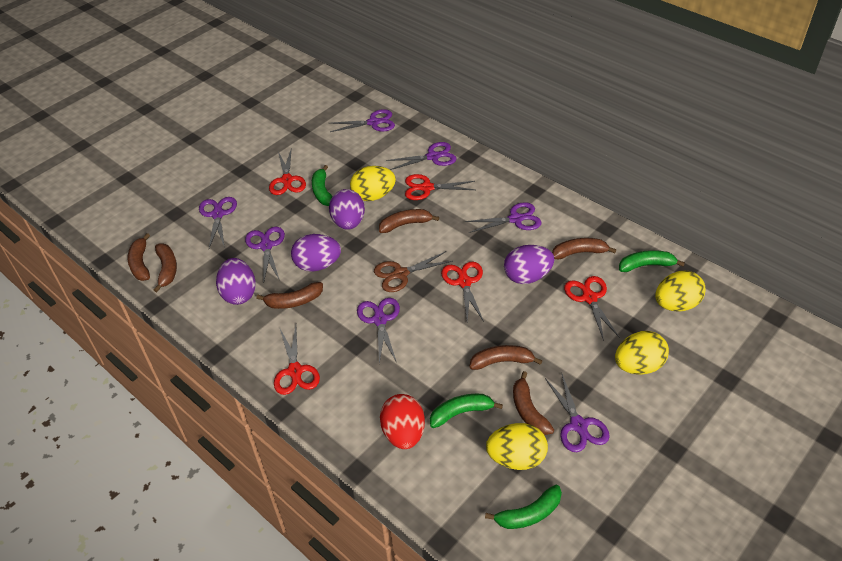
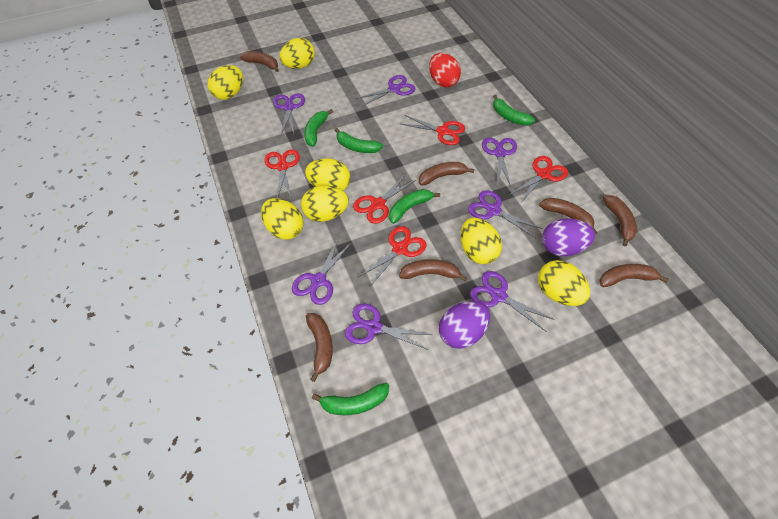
brown scissors: [374,251,453,292] = 1 -> none = 0
green banana: [312,165,333,206] [430,394,503,428] [485,485,562,529] [619,250,685,272] = 4 -> [304,109,333,146] [312,382,389,415] [335,128,383,153] [389,189,440,224] [493,95,535,126] = 5
purple egg: [216,258,256,305] [291,234,341,272] [329,189,365,230] [504,245,554,284] = 4 -> [439,301,490,349] [542,218,595,256] = 2
yellow egg: [350,166,396,201] [486,423,548,470] [615,331,669,375] [655,271,706,312] = 4 -> [208,65,243,100] [261,198,304,240] [280,38,315,69] [301,185,349,222] [305,158,350,191] [460,218,502,264] [538,260,590,306] = 7

